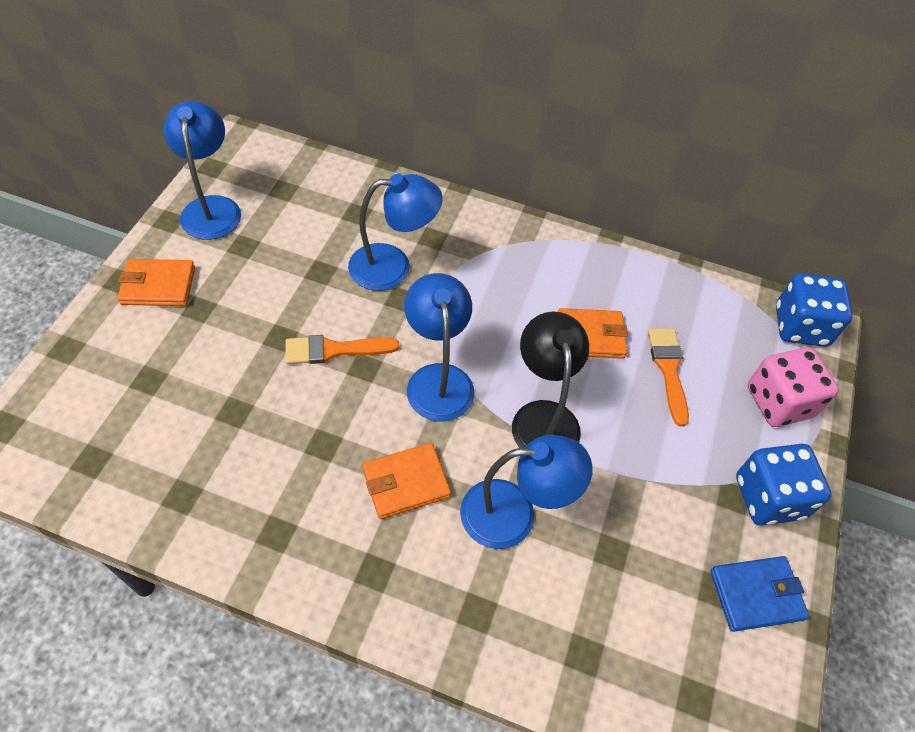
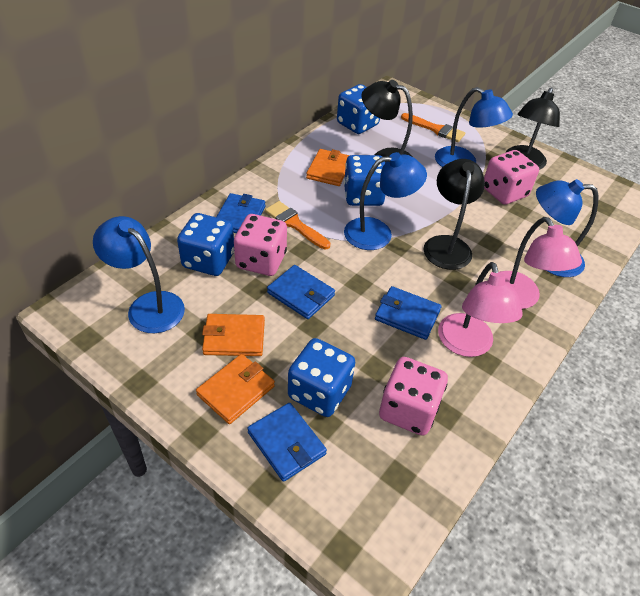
black lamp: [512,312,589,448] = 1 -> [361,80,413,163] [423,159,485,270] [506,87,560,170] = 3
blue dice: [736,444,831,526] [776,273,853,347] = 2 -> [177,213,234,276] [288,338,355,417] [337,84,380,134] [344,155,385,206] = 4
blue wallet: [710,556,809,632] = 1 -> [217,193,265,233] [247,403,327,482] [267,265,335,319] [375,286,441,340] = 4
pink dice: [748,347,839,427] = 1 -> [234,214,287,276] [379,357,448,436] [484,150,539,205] = 3
pink lamp: none = 0 -> [438,262,523,357] [500,217,582,309] = 2

